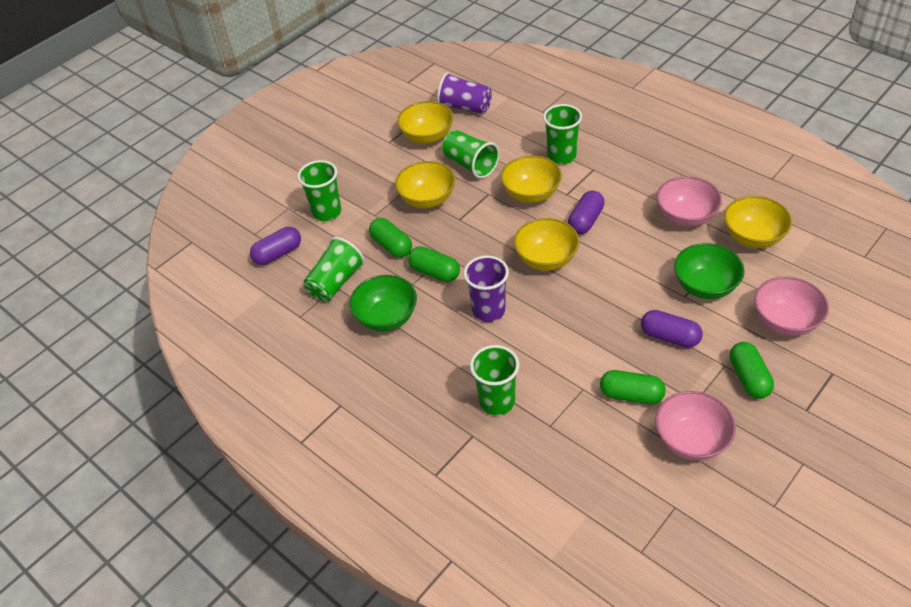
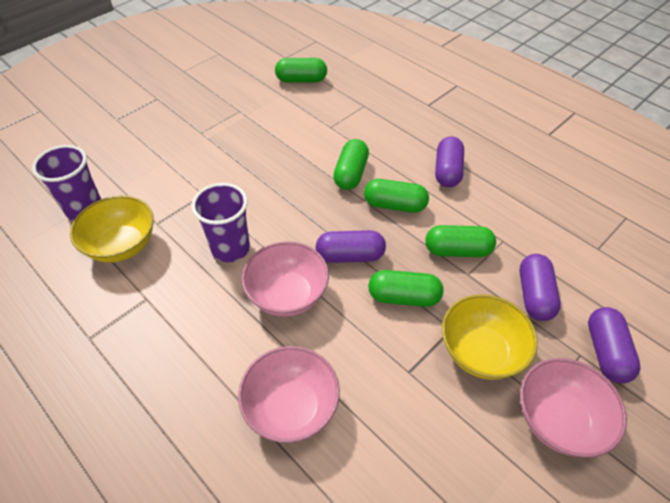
green bowl: [349,275,417,332] [674,243,745,299] = 2 -> none = 0
green capsule: [369,218,412,258] [408,246,460,282] [600,370,666,404] [730,342,774,399] = 4 -> [275,58,327,83] [333,139,369,190] [364,179,429,213] [368,270,443,307] [425,225,496,257] = 5
green cup: [297,160,341,221] [304,237,365,301] [442,130,500,179] [470,345,519,415] [543,104,582,164] = 5 -> none = 0
purple capsule: [250,227,301,265] [568,190,605,234] [641,310,703,348] = 3 -> [316,230,386,263] [435,136,464,187] [520,254,561,321] [588,307,641,383] = 4
yellow bowl: [395,161,455,209] [397,101,453,144] [501,155,562,203] [514,218,579,271] [724,196,792,248] = 5 -> [70,196,154,263] [442,294,538,380] = 2

